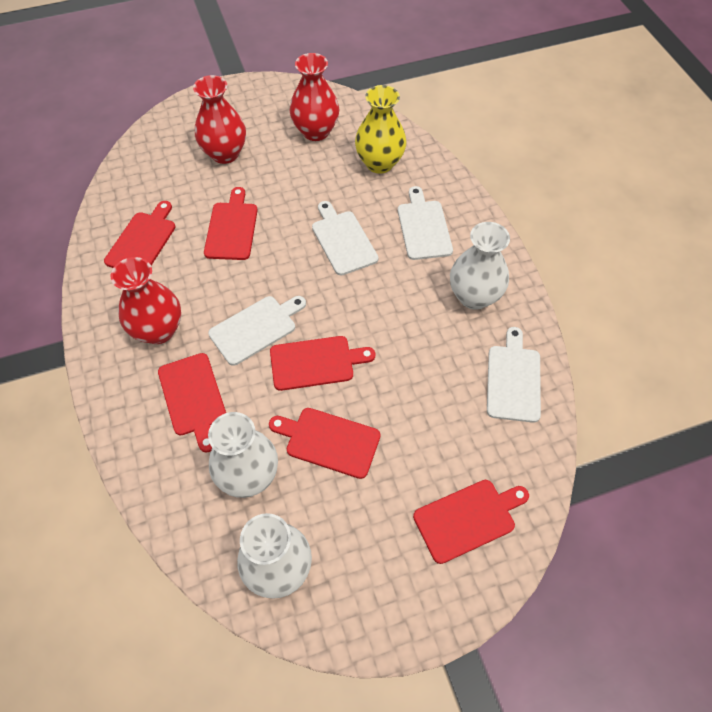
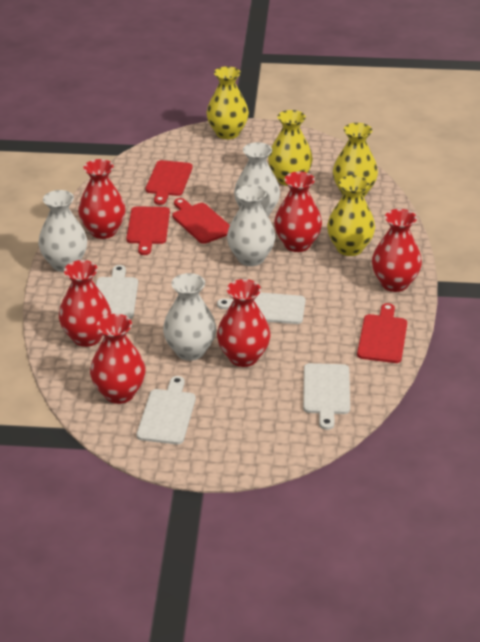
red cutting board: [104,201,175,268] [158,353,226,452] [204,187,258,260] [269,408,381,479] [270,336,375,391] [413,480,529,564] = 6 -> [126,206,170,255] [146,160,193,205] [172,198,230,244] [357,303,407,363] = 4
red vase: [111,257,181,344] [193,75,246,164] [290,53,339,141] = 3 -> [59,260,111,347] [78,159,126,239] [90,314,146,404] [217,279,270,367] [274,171,322,252] [372,209,422,292] = 6
white vase: [208,412,278,498] [237,513,312,599] [450,222,510,310] = 3 -> [38,190,87,272] [163,273,216,361] [227,185,275,266] [234,142,280,217] = 4
yellow vase: [355,85,406,174] = 1 -> [207,66,249,139] [268,110,313,186] [327,175,375,256] [333,123,378,197] = 4

